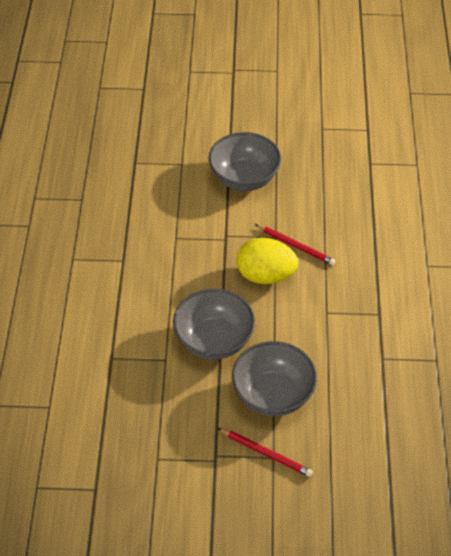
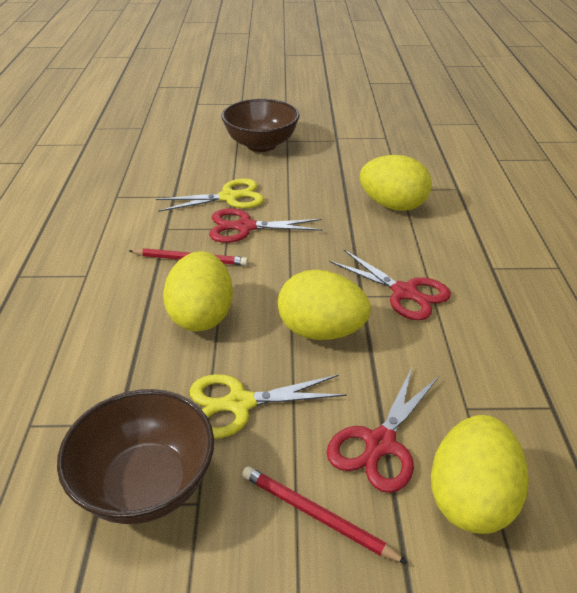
brown bowl: none = 0 -> [57,389,214,524] [221,99,300,152] = 2
grey bowl: [173,289,255,360] [209,132,281,191] [232,341,317,416] = 3 -> none = 0
red scissors: none = 0 -> [209,208,323,243] [326,368,439,493] [329,250,451,320] = 3
yellow egg: [237,238,298,284] = 1 -> [163,251,233,332] [278,269,371,340] [360,155,432,211] [431,415,529,534] = 4
yellow scissors: none = 0 -> [156,178,264,212] [189,374,347,439] = 2

